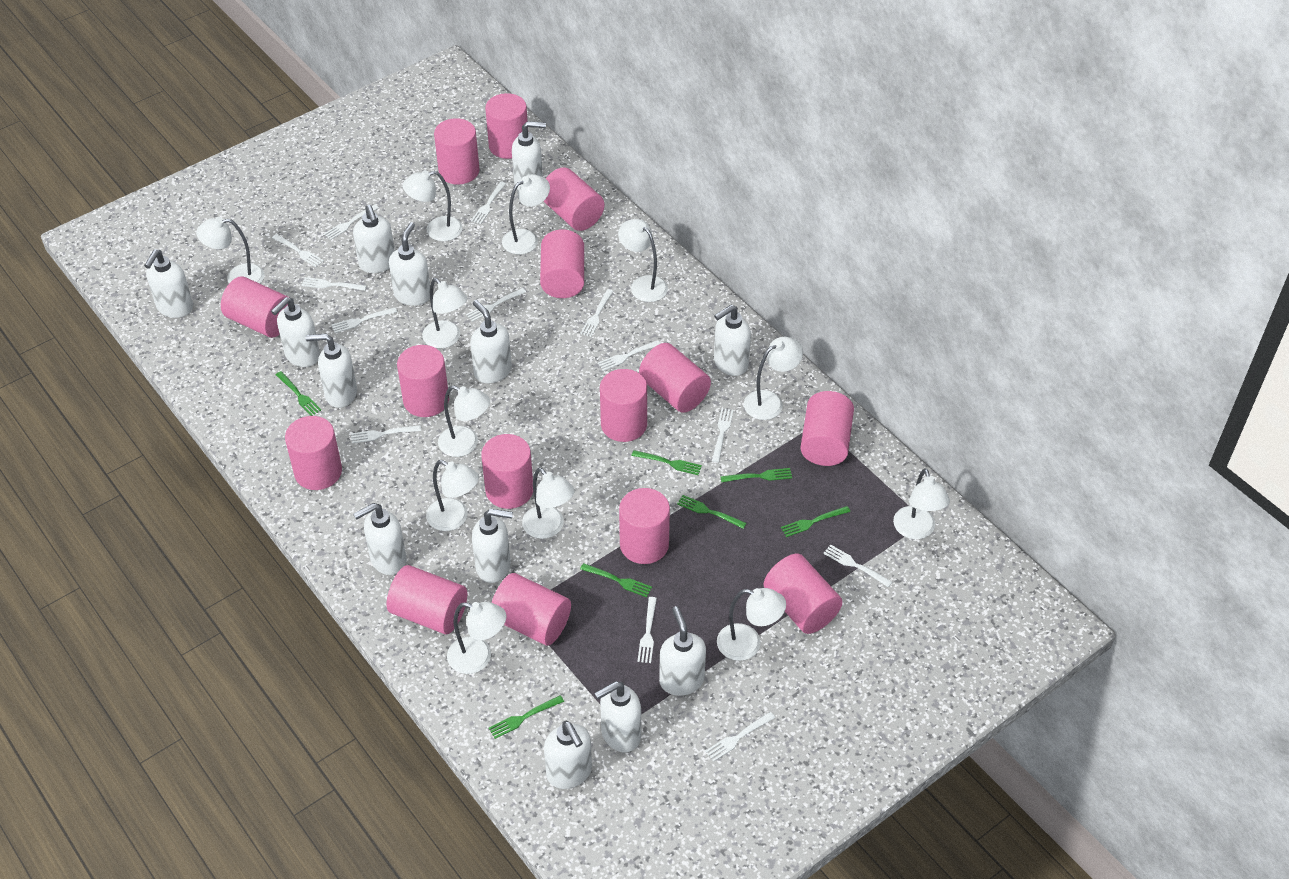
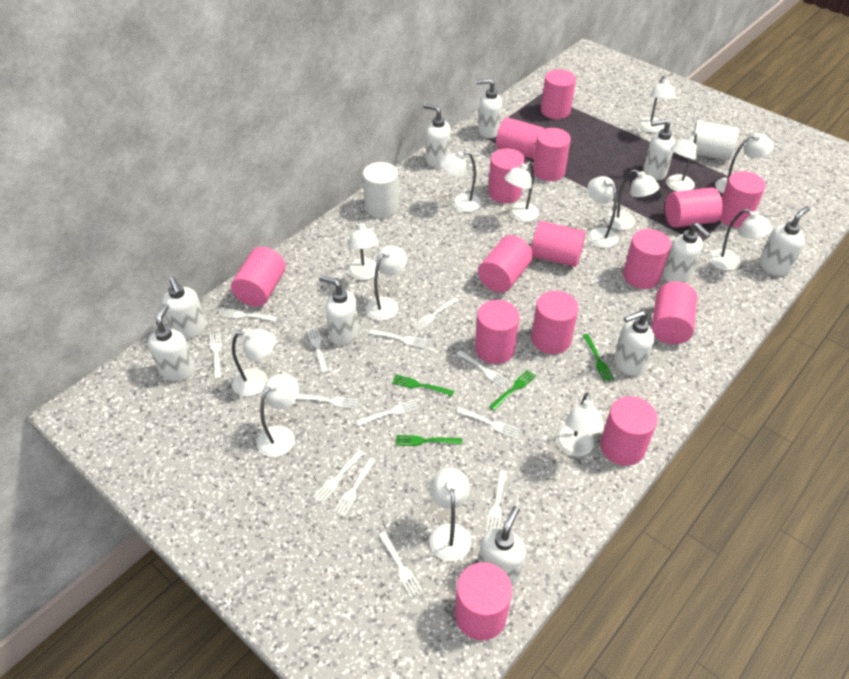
green fork: [276,371,321,416] [489,695,564,739] [580,563,652,597] [632,450,702,475] [677,495,746,529] [720,468,792,482] [781,506,850,537] = 7 -> [392,375,454,396] [396,435,462,446] [489,370,536,411] [582,334,614,382] = 4
white cylinder: none = 0 -> [363,162,399,218] [692,121,739,160] = 2
white lamp: [196,217,264,284] [403,170,463,241] [422,278,467,348] [426,460,479,531] [438,385,490,457] [447,602,506,674] [502,174,550,255] [522,468,575,539] [618,219,668,302] [717,588,786,661] [744,337,803,420] [893,468,950,539] = 12 -> [232,329,276,397] [257,374,299,457] [348,219,379,280] [366,245,407,321] [429,468,471,561] [440,151,481,212] [504,161,539,222] [556,393,604,457] [587,176,618,248] [605,170,660,230] [638,76,676,133] [666,133,698,192] [709,209,773,271] [715,133,774,193] = 14
white soap dispenser: [144,249,193,318] [271,297,320,367] [306,334,357,408] [353,205,395,273] [353,503,407,575] [389,222,430,306] [470,300,512,383] [472,509,513,583] [512,121,546,188] [544,721,592,789] [594,681,641,753] [659,606,706,696] [714,305,751,376] = 13 -> [148,304,195,381] [161,277,206,339] [319,275,359,345] [424,104,451,167] [476,78,502,139] [478,506,526,586] [614,311,654,376] [643,119,675,181] [663,222,710,283] [759,206,810,276] = 10

